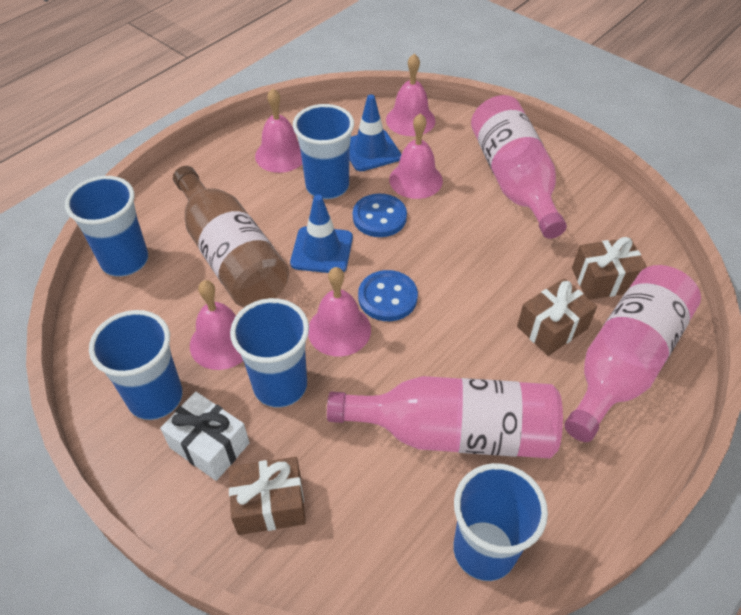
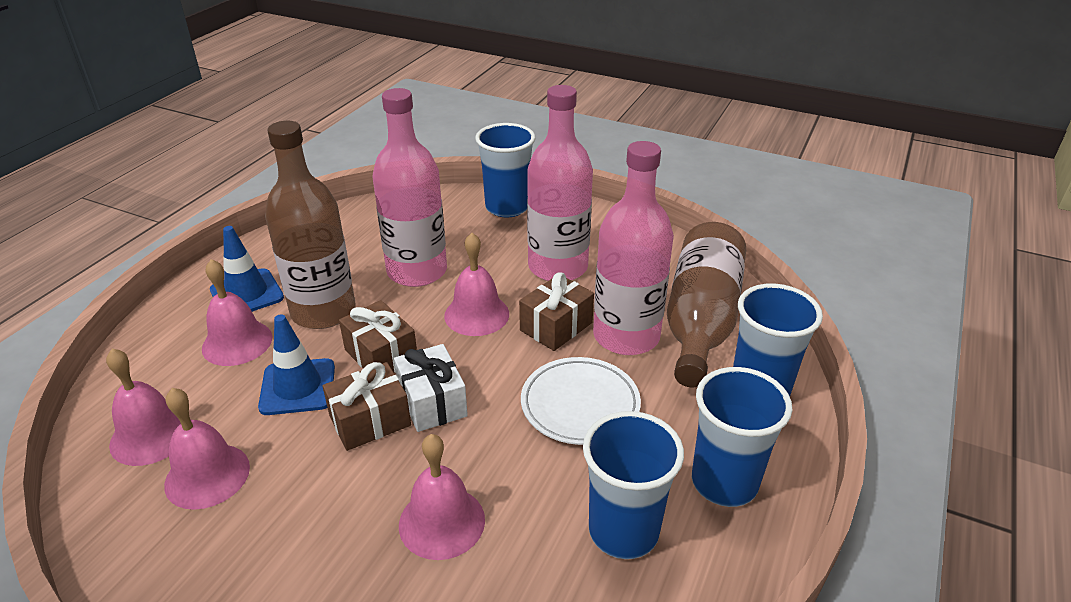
blue button: [353,194,407,237] [358,270,418,321] = 2 -> none = 0
blue cup: [65,176,148,277] [89,310,183,420] [230,298,309,408] [293,104,354,199] [453,463,548,581] = 5 -> [475,123,535,217] [583,411,684,559] [692,367,793,507] [733,283,823,396] = 4
brown bottle: [173,166,289,307] = 1 -> [265,121,355,329] [667,222,746,387] = 2
white plate: none = 0 -> [521,357,641,445] = 1

